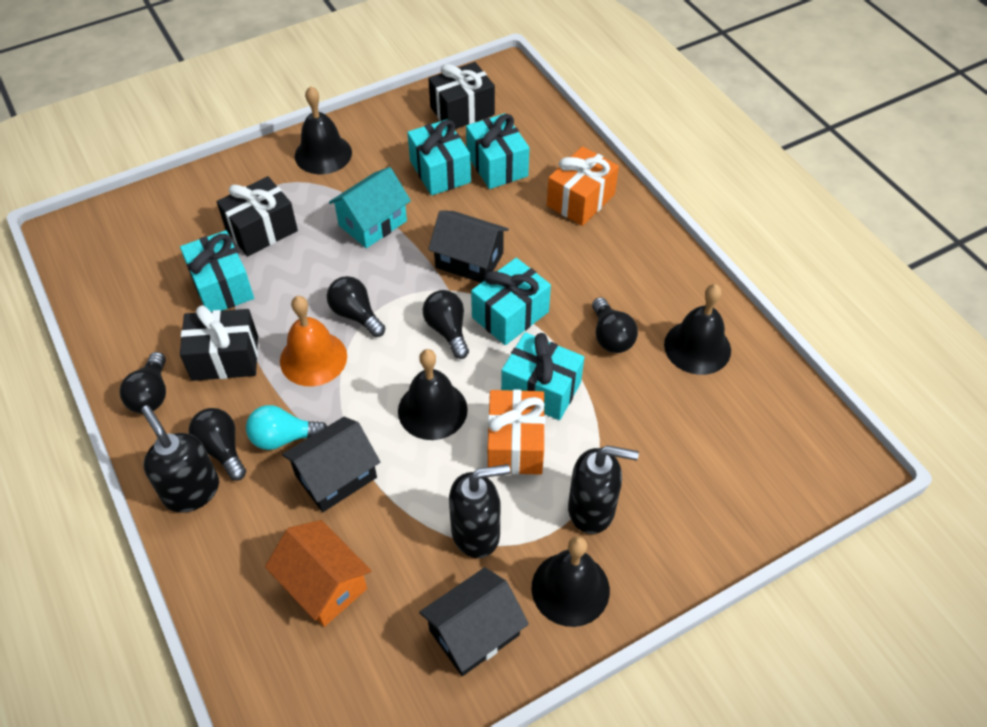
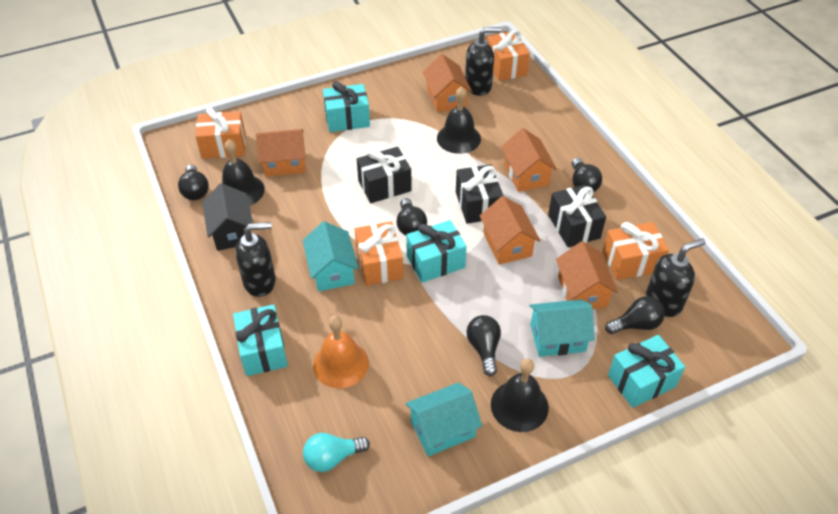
black bell: [295,86,352,174] [398,349,468,440] [532,536,610,627] [664,284,731,375] = 4 -> [222,139,265,206] [437,86,481,154] [491,358,549,432] = 3
black house: [282,417,380,512] [419,567,529,676] [428,211,509,283] = 3 -> [202,183,253,251] = 1
orange gift: [488,389,545,475] [547,146,619,226] = 2 -> [195,107,246,159] [355,222,403,286] [487,30,530,81] [602,222,669,280] = 4
orange house: [265,520,371,627] = 1 -> [256,129,306,177] [423,54,472,112] [480,196,540,265] [501,128,557,192] [556,241,618,309] = 5
turquoise gift: [180,230,254,312] [407,119,471,196] [466,113,529,189] [471,258,551,345] [501,332,584,420] = 5 -> [233,304,288,376] [323,81,370,132] [406,220,467,283] [608,335,685,408] = 4
turquoise house: [329,167,411,248] = 1 -> [303,221,358,291] [406,383,482,456] [529,299,595,357] = 3

